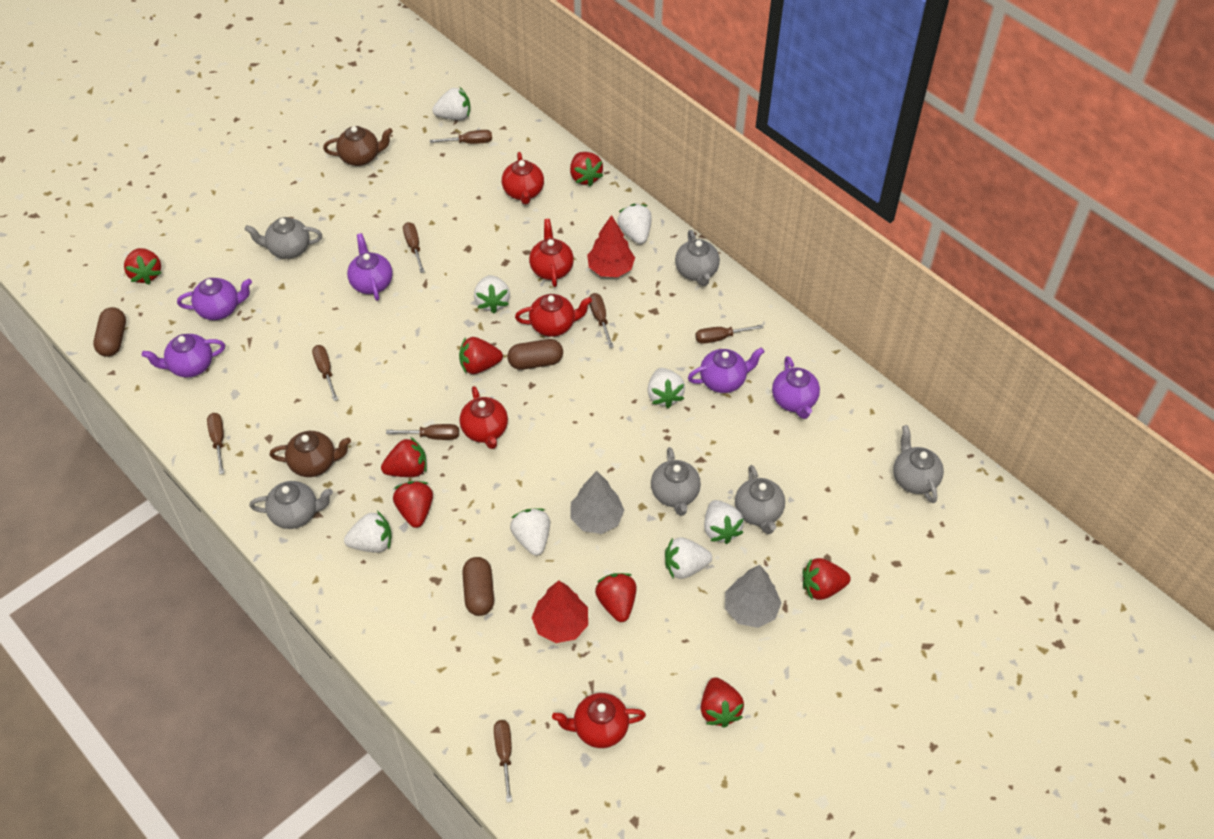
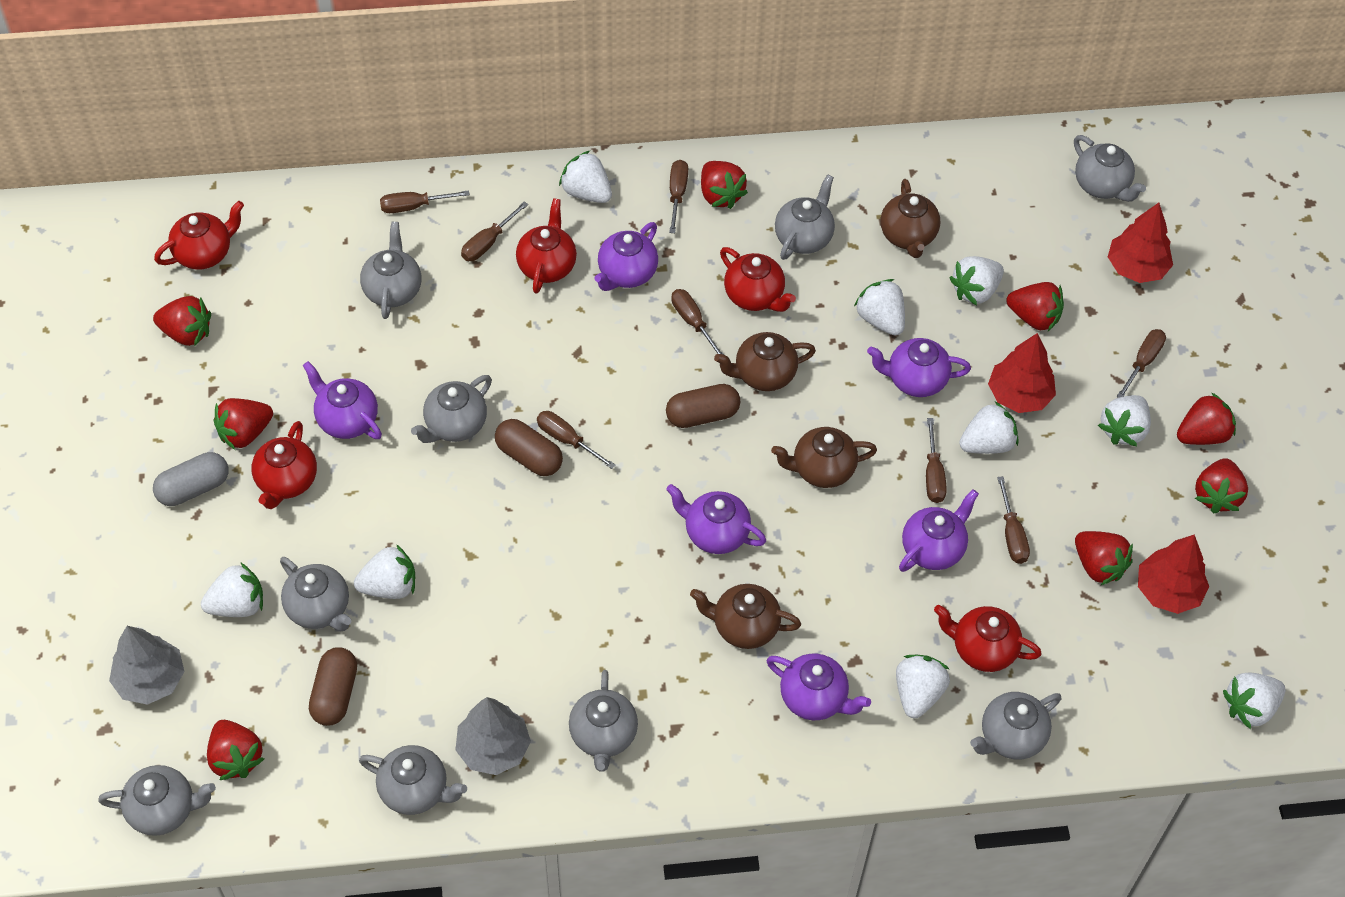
brown teapot: [270,431,351,477] [323,126,393,166] = 2 -> [690,584,801,649] [714,332,816,391] [771,427,877,488] [881,179,940,258] = 4
grey capsule: none = 0 -> [153,452,229,506] = 1
grey teapot: [245,217,322,259] [250,481,333,529] [651,447,701,516] [675,230,720,286] [735,465,785,534] [893,425,944,503] = 6 -> [98,765,216,836] [280,557,351,631] [359,745,467,815] [360,222,421,319] [411,375,492,443] [569,670,638,772] [775,174,835,260] [970,692,1061,760] [1074,135,1146,202] = 9
purple teapot: [142,334,225,378] [177,278,252,320] [347,233,393,301] [688,348,765,393] [772,356,820,419] = 5 -> [303,361,382,439] [595,222,658,291] [666,484,766,554] [766,654,871,720] [867,338,971,397] [899,489,979,572] = 6
red tree: [531,581,588,643] [587,215,635,277] = 2 -> [988,333,1056,413] [1108,203,1173,283] [1138,534,1209,614] = 3
white strawberry: [344,511,392,552] [432,87,470,120] [474,275,510,313] [510,508,550,556] [618,204,652,244] [647,368,685,408] [665,537,712,579] [704,500,744,544] = 8 -> [201,562,263,617] [354,544,415,599] [559,151,612,203] [854,279,905,336] [896,655,950,718] [950,256,1004,305] [959,402,1019,454] [1098,395,1151,446] [1223,672,1286,729] = 9

